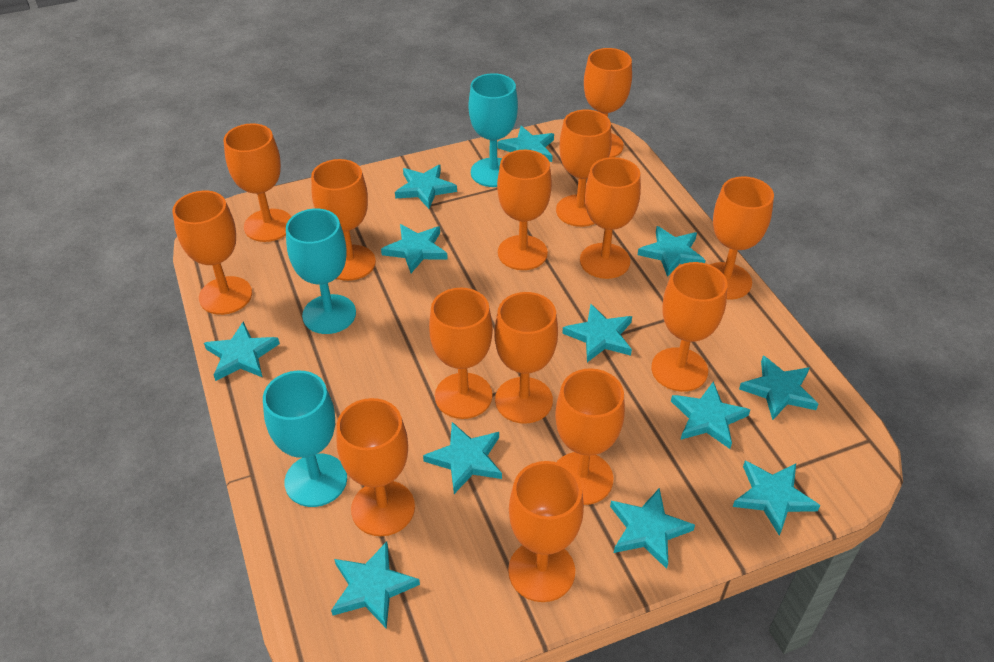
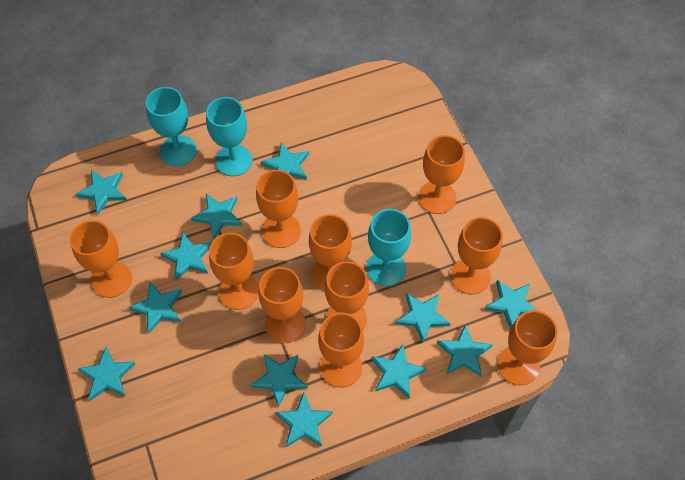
orange goblet: [173,191,252,315] [224,123,291,242] [311,159,376,281] [337,398,415,536] [429,288,493,419] [494,292,558,424] [497,150,552,270] [508,461,584,602] [555,368,625,505] [556,110,612,227] [580,157,641,279] [584,48,632,157] [651,262,728,392] [710,176,774,300] = 14 -> [70,220,132,298] [209,233,259,310] [256,170,301,248] [258,267,306,343] [309,214,352,291] [318,313,364,388] [325,261,369,330] [418,135,465,214] [451,217,503,294] [498,310,557,385] = 10

